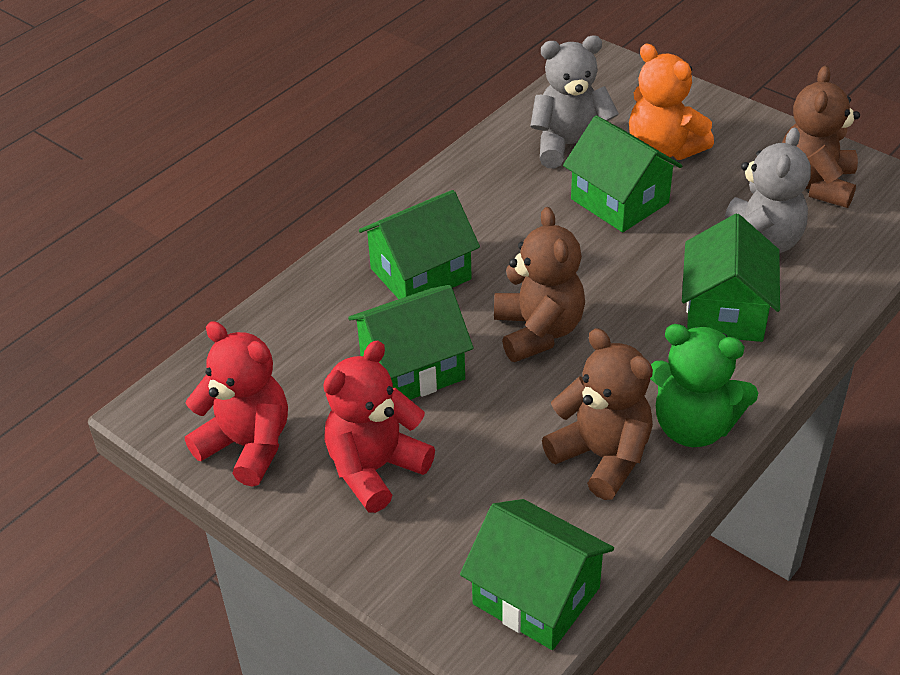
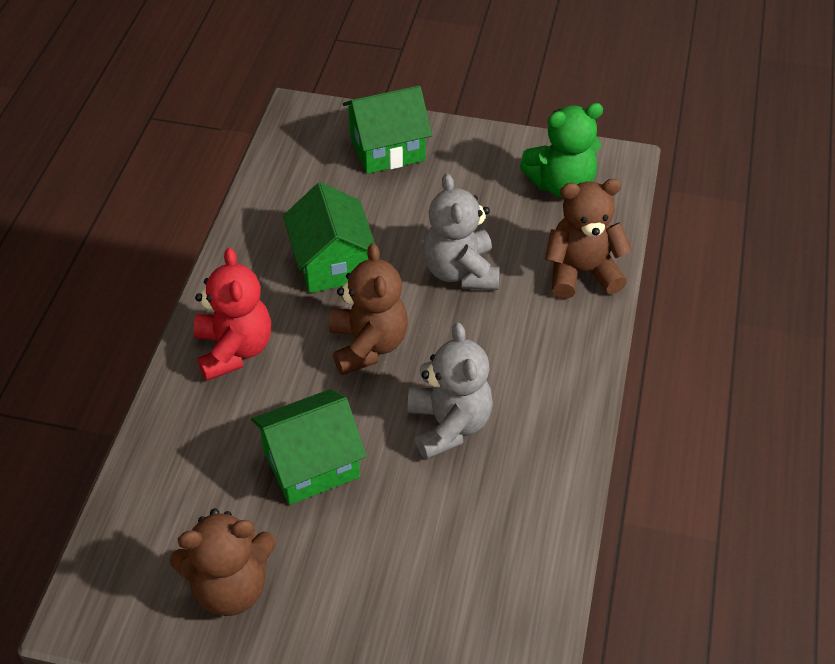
green house: [348,285,473,400] [359,190,480,299] [460,499,614,650] [563,115,682,232] [682,214,780,342] = 5 -> [251,389,367,505] [283,182,375,293] [343,85,432,174] = 3
orange teddy bear: [629,44,714,160] = 1 -> none = 0
red teddy bear: [185,321,288,487] [323,341,435,513] = 2 -> [194,248,271,381] = 1

